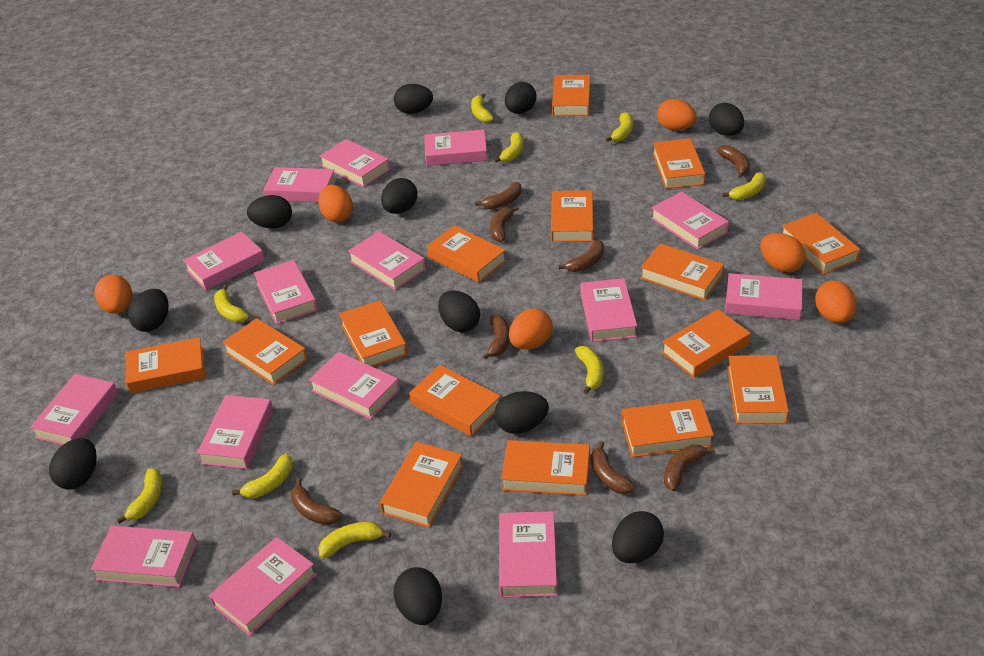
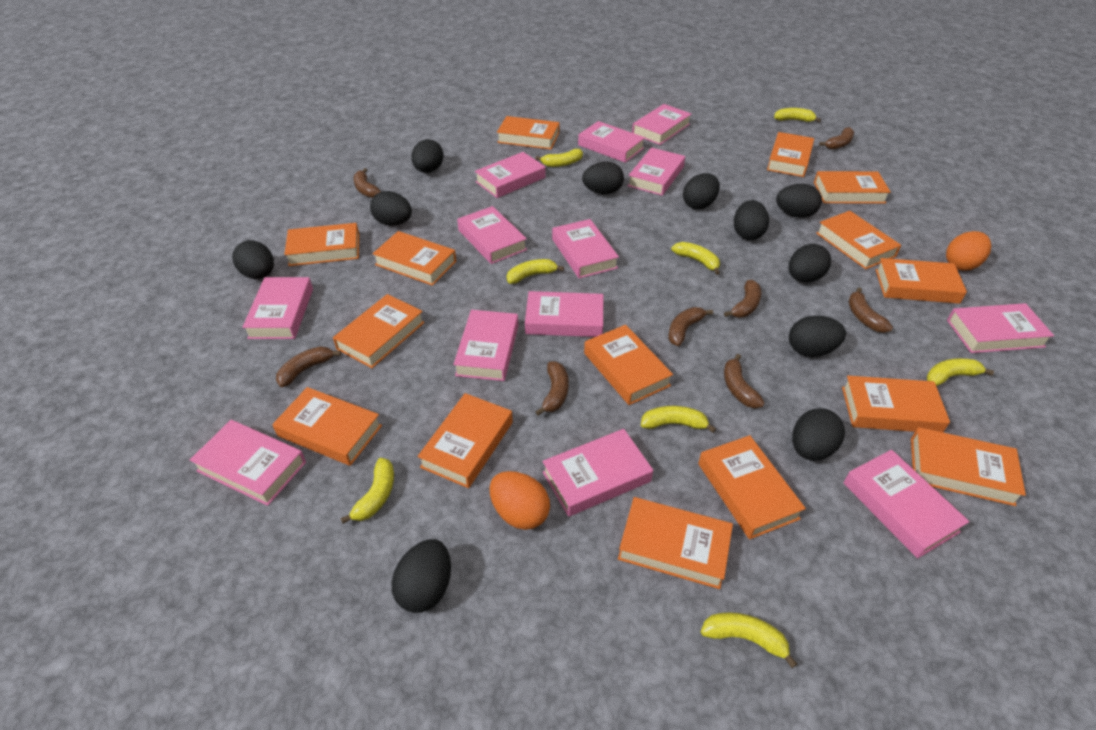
orange egg: [95,275,132,314] [318,185,353,222] [509,309,553,350] [657,99,697,130] [760,233,806,273] [815,280,856,323] = 6 -> [490,471,550,530] [946,231,991,271] = 2
pink book: [30,374,118,445] [91,526,197,587] [183,232,265,290] [197,395,273,469] [209,537,317,636] [254,260,318,324] [264,167,336,202] [309,352,400,419] [319,139,390,187] [348,231,426,290] [424,129,487,166] [499,511,557,598] [580,278,637,342] [651,191,729,250] [725,273,803,320] = 15 -> [190,420,306,506] [242,277,313,339] [453,310,518,381] [457,206,527,264] [475,152,545,198] [525,291,603,337] [542,429,653,517] [552,219,619,278] [578,121,645,163] [628,148,685,196] [632,104,692,145] [843,450,970,558] [947,303,1054,353] = 13
yellow banana: [117,468,163,524] [214,285,249,322] [232,454,293,499] [318,522,391,558] [471,93,494,123] [494,132,524,163] [575,346,603,394] [606,112,633,142] [722,172,766,200] = 9 -> [340,458,394,524] [507,259,564,284] [535,149,583,167] [641,406,716,433] [671,242,720,275] [701,612,797,668] [774,108,821,122] [927,358,994,386] = 8

